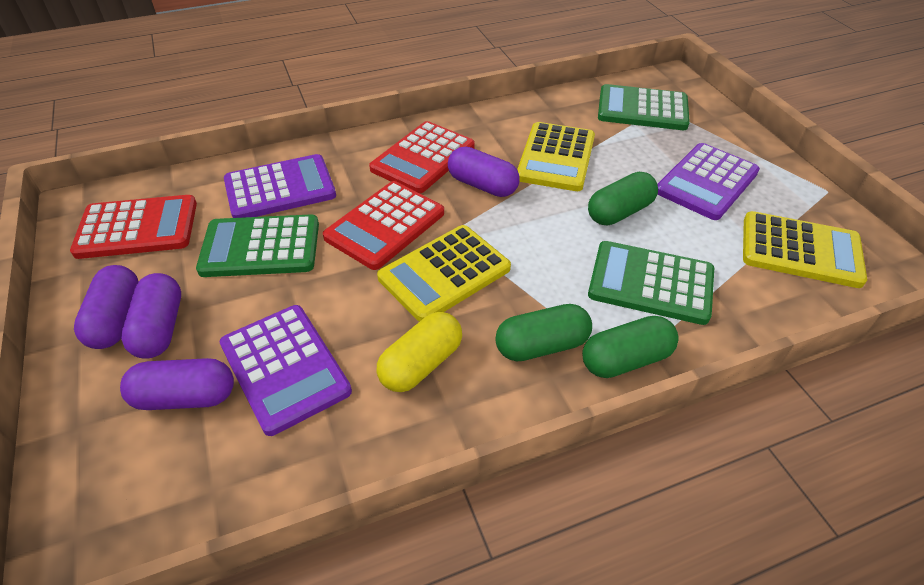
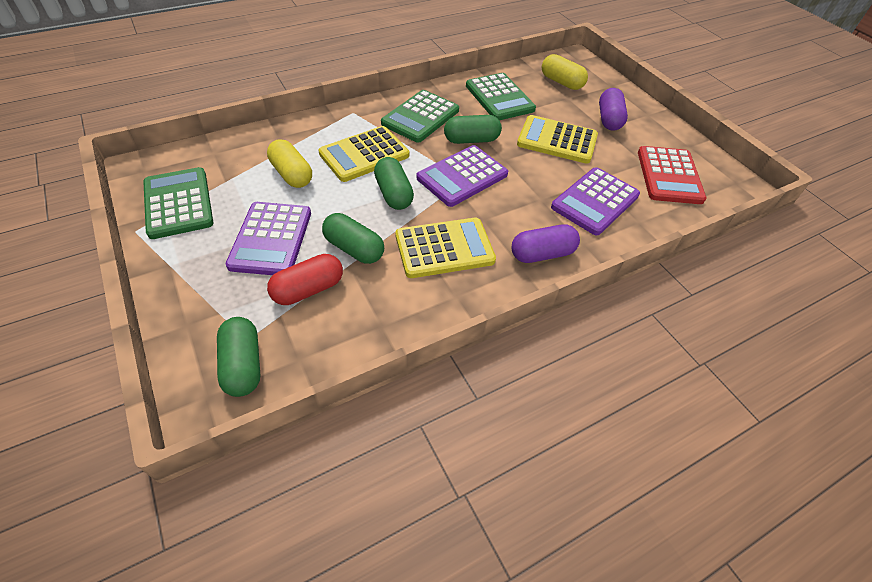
green capsule: [495,304,592,361] [582,316,679,378] [588,172,658,226] = 3 -> [217,317,260,397] [322,213,384,264] [374,157,414,210] [444,115,502,144] = 4
purple capsule: [74,265,139,349] [120,358,234,410] [121,273,181,359] [448,147,520,197] = 4 -> [511,224,580,263] [599,88,628,131] = 2
red calculator: [70,195,197,259] [323,181,444,270] [369,121,475,193] = 3 -> [638,146,707,204] = 1
red capsule: none = 0 -> [267,254,343,305] = 1
yellow capsule: [376,312,462,392] = 1 -> [267,139,312,188] [542,54,588,90] = 2

